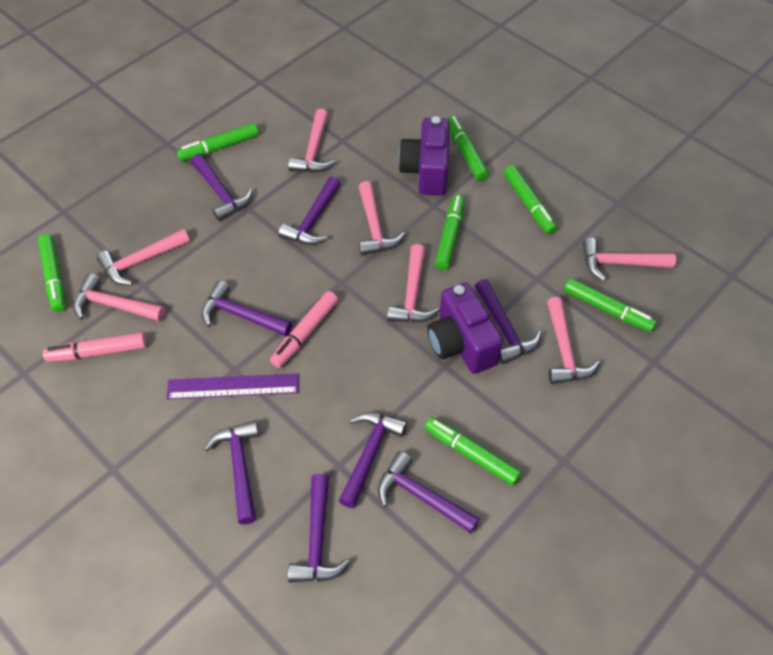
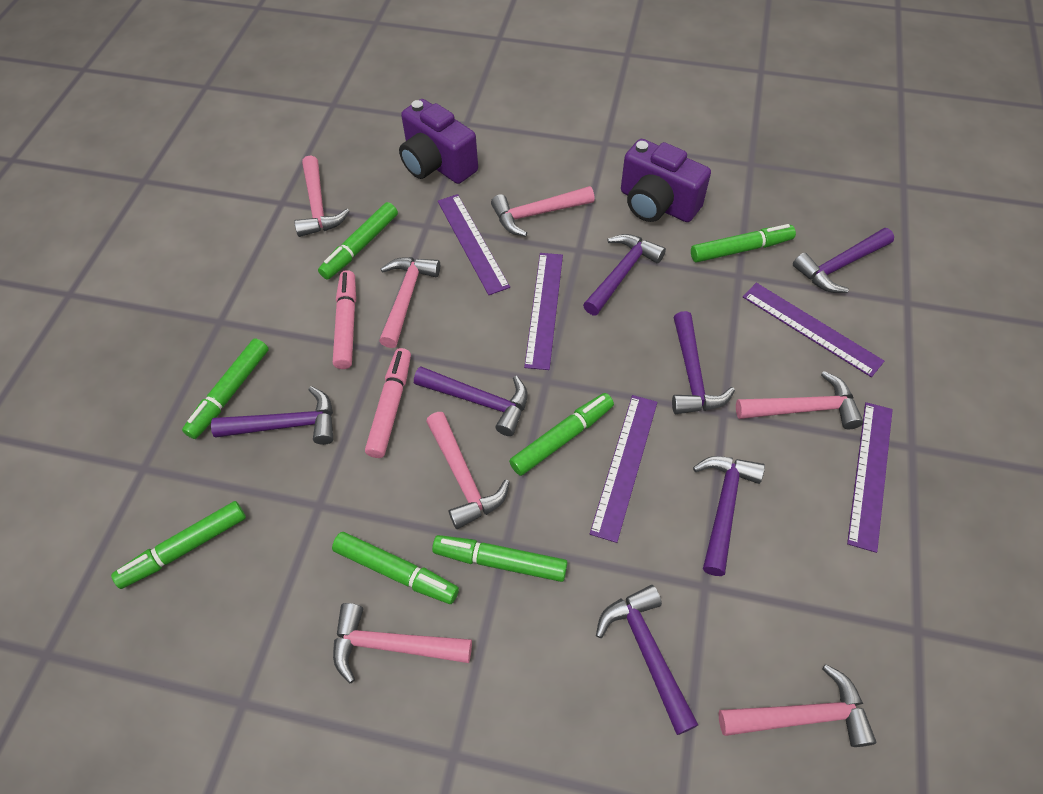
purple hammer: [191,154,252,221] [201,280,292,336] [204,420,259,524] [278,177,340,245] [288,474,350,583] [338,412,407,508] [378,451,480,533] [475,279,541,364] = 8 -> [211,386,333,445] [414,366,528,436] [583,234,666,315] [596,585,698,735] [672,311,735,414] [693,456,765,576] [793,228,894,293] = 7
purple ruler: [167,373,299,400] = 1 -> [438,194,510,295] [524,253,563,370] [590,395,657,543] [743,283,884,377] [847,402,893,553] = 5

